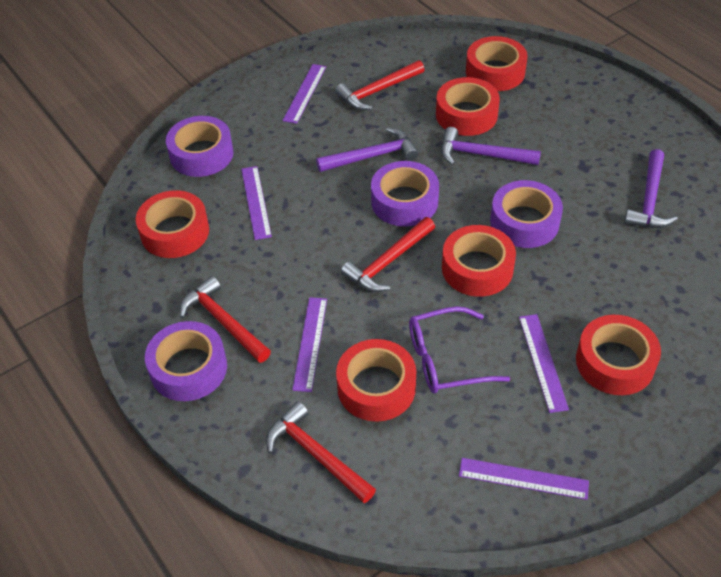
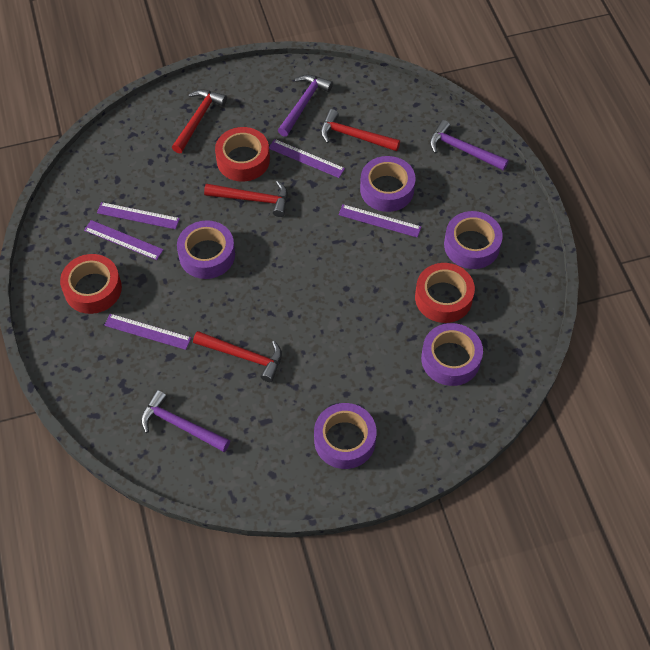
purple glasses: [409,306,510,393] = 1 -> none = 0
purple tape: [145,321,227,401] [166,116,234,177] [371,161,439,227] [490,180,563,248] = 4 -> [177,220,235,279] [314,403,377,469] [360,156,416,212] [421,323,483,386] [444,211,503,269] = 5
red tape: [136,190,209,258] [336,339,416,422] [436,77,500,136] [442,225,516,297] [466,36,527,91] [576,315,661,395] = 6 -> [60,254,122,314] [215,127,270,182] [415,263,475,323] = 3

